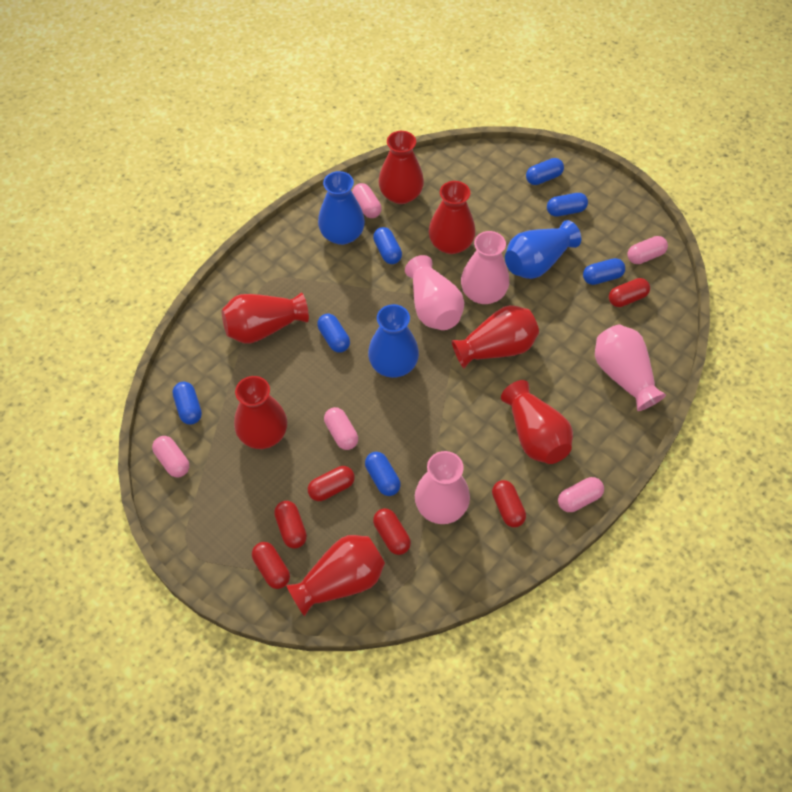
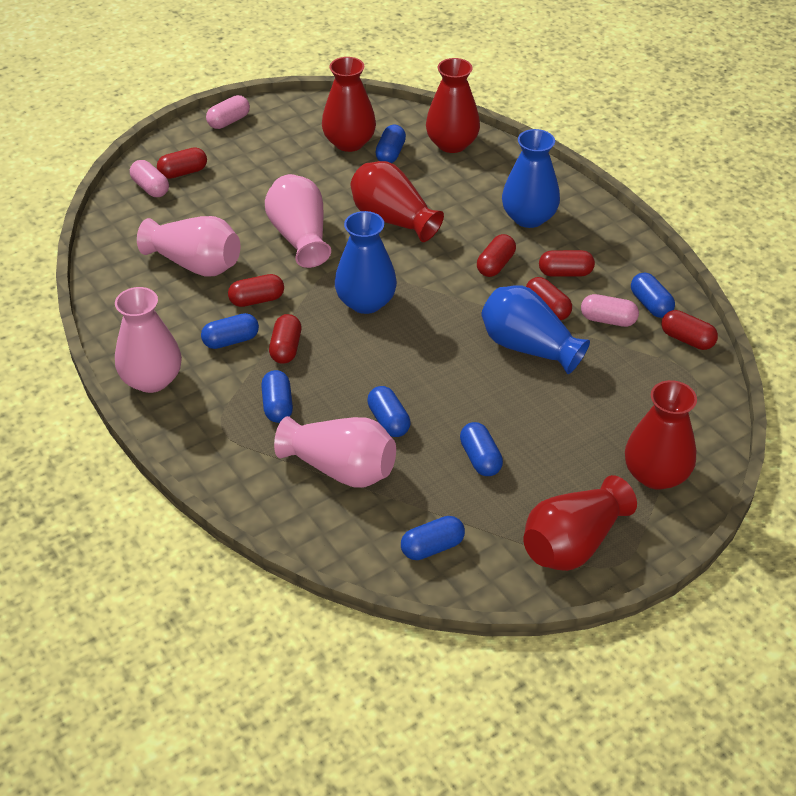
pink capsule: [152,436,189,477] [324,407,358,450] [352,183,382,218] [558,477,604,512] [627,236,668,264] = 5 -> [130,160,169,197] [206,95,250,129] [581,294,639,327] = 3
red capsule: [252,542,290,589] [274,501,307,549] [308,466,355,501] [373,508,411,555] [492,480,526,527] [609,278,650,307] = 6 -> [157,147,207,179] [228,274,284,307] [269,314,302,364] [477,234,516,277] [526,277,572,320] [539,250,595,277] [661,310,718,350] = 7
red vase: [222,293,309,343] [234,376,287,449] [286,535,385,616] [379,131,424,204] [429,181,476,254] [451,305,539,368] [501,380,573,464] = 7 -> [322,57,376,152] [350,161,444,242] [426,58,480,153] [523,475,637,571] [625,380,697,490] = 5

